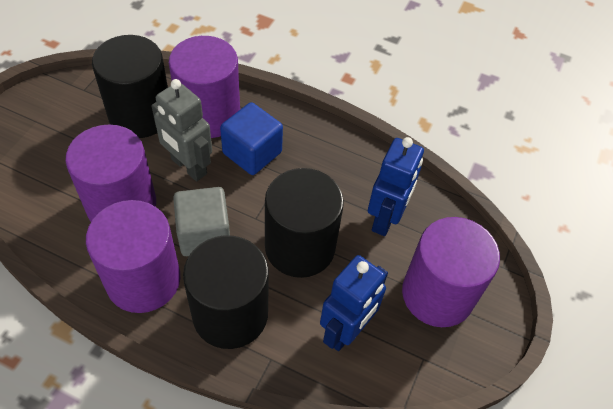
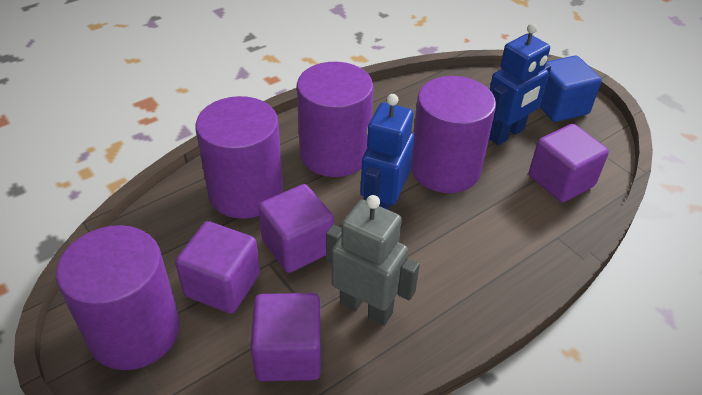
black cylinder: [92,35,168,138] [183,235,269,349] [265,168,344,278] = 3 -> none = 0
grey cube: [173,187,230,256] = 1 -> none = 0
purple cube: none = 0 -> [175,221,260,313] [250,293,321,381] [258,184,334,273] [529,124,609,202] = 4

